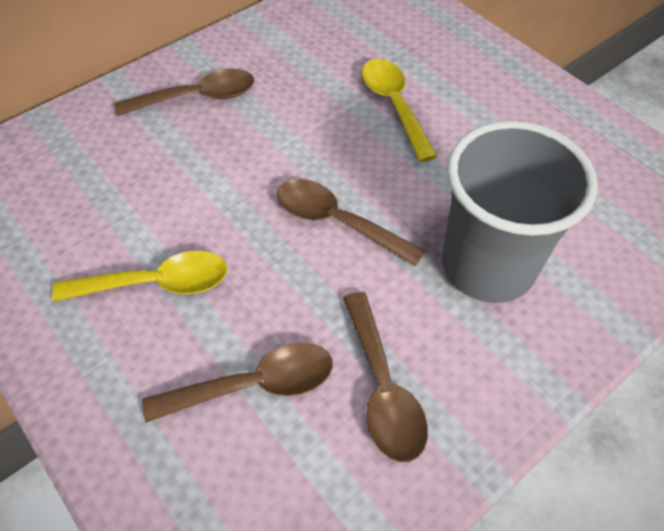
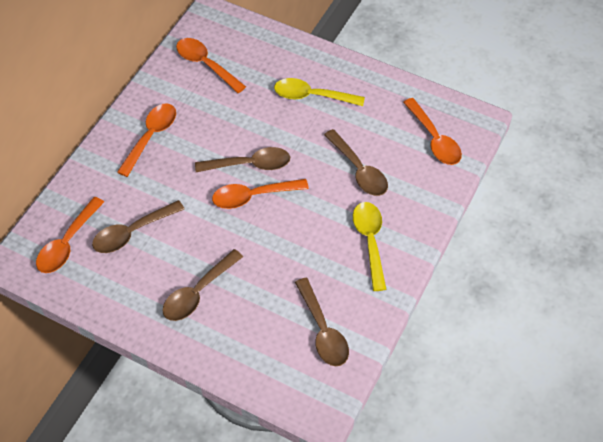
brown spoon: [114,69,254,116] [142,342,333,422] [277,179,425,266] [343,292,428,462] = 4 -> [92,200,185,253] [163,249,243,321] [195,147,290,172] [295,278,349,366] [324,129,388,196] = 5
grey cup: [442,121,598,303] = 1 -> none = 0
orange spoon: none = 0 -> [36,197,104,273] [117,103,176,177] [176,38,246,93] [212,179,309,209] [403,98,462,165] = 5

